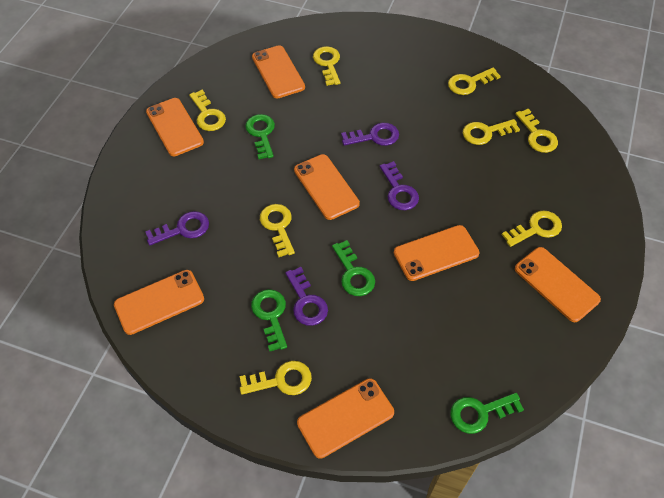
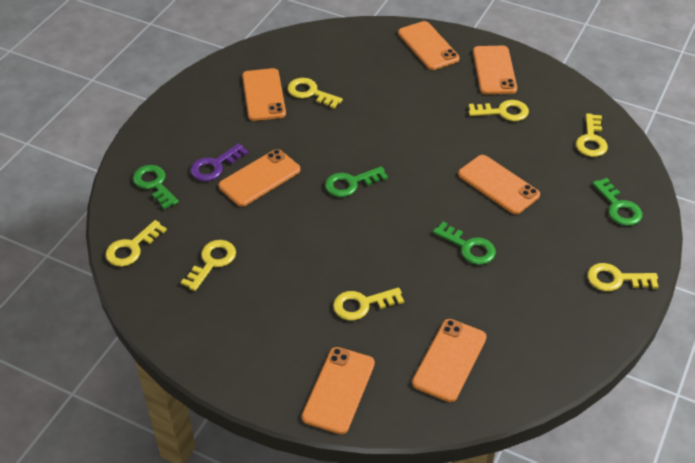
purple key: [145,211,209,246] [285,267,328,326] [341,123,399,146] [380,161,419,210] = 4 -> [190,143,249,181] = 1
yellow key: [189,90,226,131] [239,361,312,395] [260,204,295,257] [313,46,340,86] [448,68,501,95] [463,119,520,145] [502,210,562,247] [515,109,558,153] = 8 -> [105,220,167,267] [181,240,236,291] [287,78,343,109] [333,287,404,321] [469,100,529,121] [576,113,608,157] [587,263,659,291] = 7

